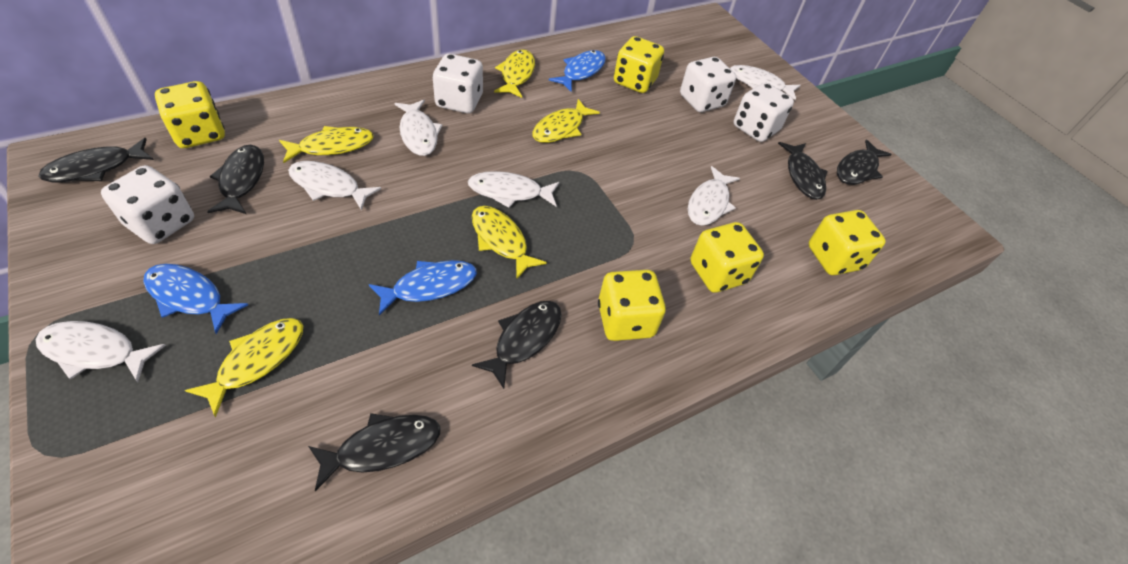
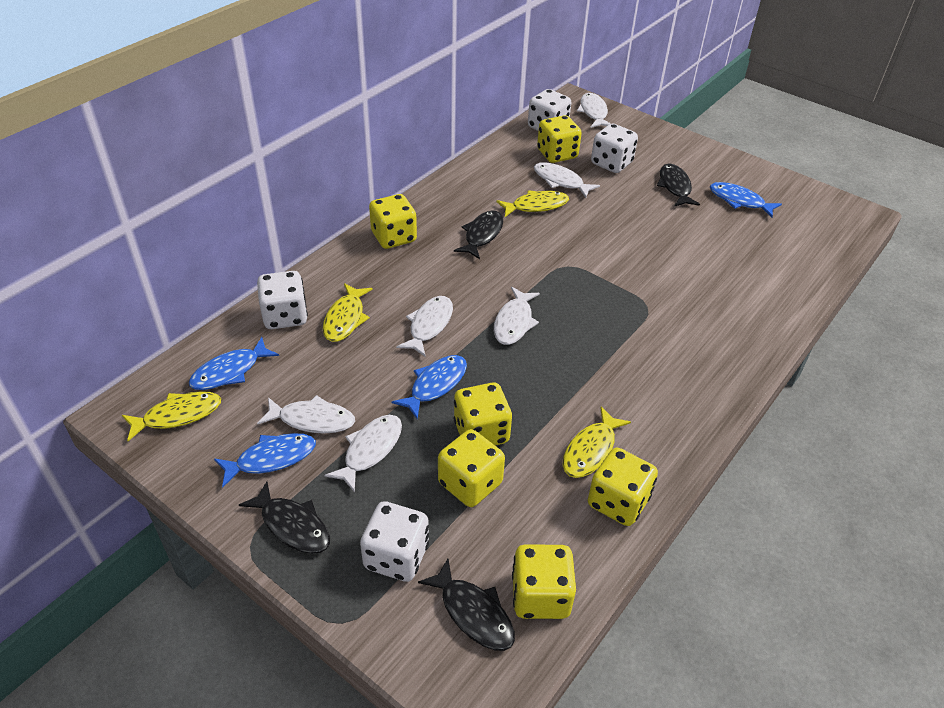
black fish: [38,138,154,182] [207,145,264,214] [308,413,441,491] [472,301,562,389] [778,142,827,200] [837,140,892,185] = 6 -> [239,481,330,554] [418,559,515,651] [454,210,503,259] [657,163,700,207] = 4
blue fish: [143,264,248,334] [369,260,477,316] [549,50,606,92] = 3 -> [189,337,279,390] [214,433,316,488] [391,355,467,419] [710,182,782,217] = 4
yellow dice: [155,81,225,148] [598,270,666,341] [614,36,664,93] [690,222,764,293] [809,210,886,275] = 5 -> [369,194,417,249] [438,429,505,507] [454,382,512,446] [512,544,576,619] [537,115,582,163] [588,448,658,526] = 6
yellow fish: [185,318,303,417] [279,126,374,163] [472,206,547,279] [494,50,535,98] [532,99,600,143] = 5 -> [122,391,221,441] [323,283,373,342] [496,190,569,217] [563,407,631,478] = 4

